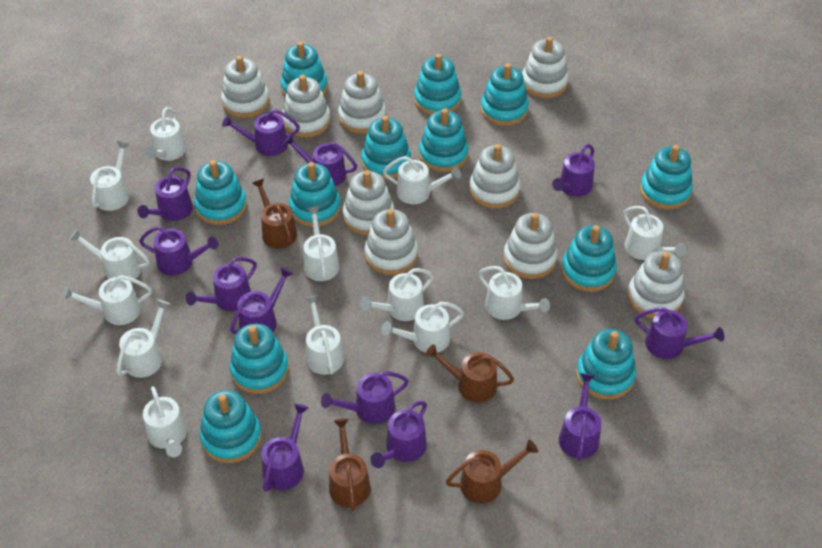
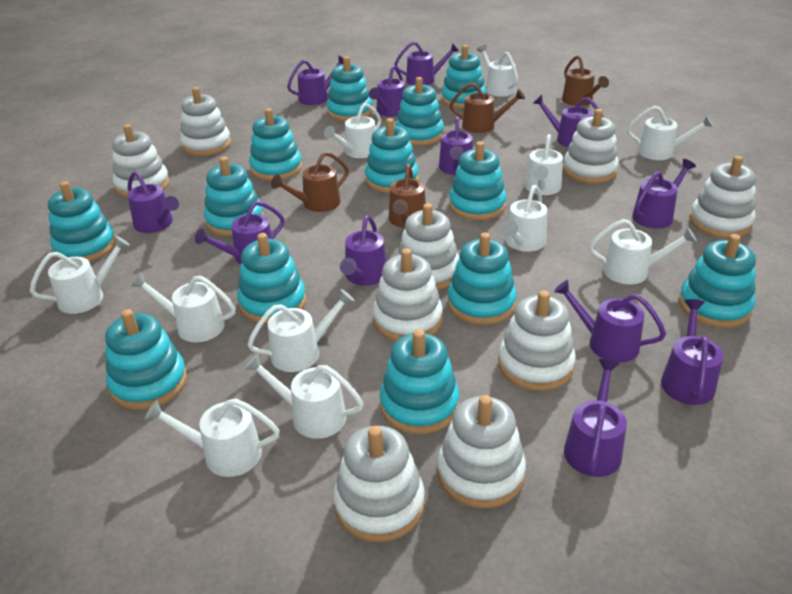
turquoise stacking toy: [194,160,247,225] [200,390,262,463] [230,323,289,394] [280,42,328,97] [289,162,341,227] [361,116,411,180] [414,54,461,115] [419,108,468,172] [481,63,529,126] [561,225,617,292] [576,329,636,400] [640,145,693,210] = 12 -> [48,181,116,262] [105,309,187,410] [204,157,264,236] [237,233,306,324] [249,108,302,181] [327,56,372,121] [365,118,419,193] [380,329,459,434] [395,77,444,146] [441,45,486,108] [448,233,517,325] [449,141,507,220] [679,234,756,328] = 13
white watering can: [62,275,152,325] [69,229,149,282] [90,141,129,211] [116,299,170,378] [143,386,187,457] [145,107,186,161] [304,207,340,281] [305,295,344,375] [360,268,434,321] [381,302,464,353] [383,156,461,204] [478,266,550,320] [623,206,686,260] = 13 -> [30,236,130,314] [131,273,236,342] [145,399,280,477] [245,354,364,439] [247,289,355,372] [324,103,381,158] [477,45,518,96] [502,185,547,252] [525,134,563,195] [589,219,697,284] [627,106,713,160] = 11

